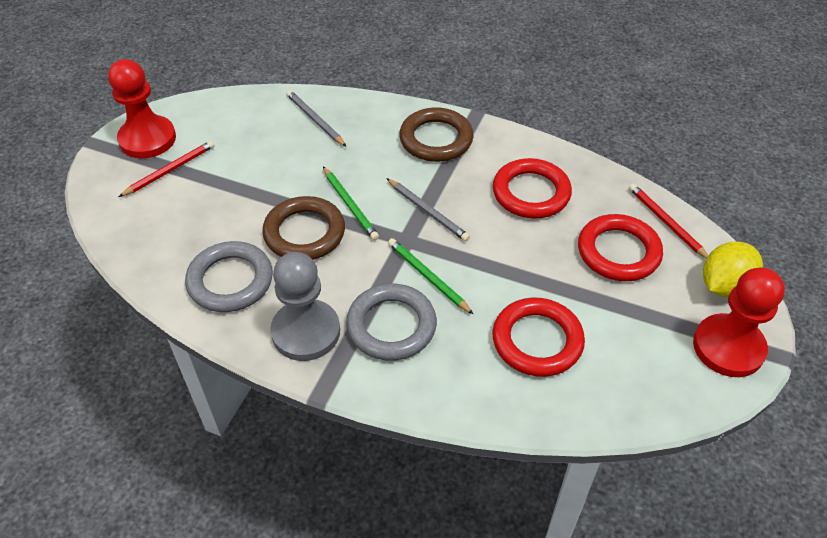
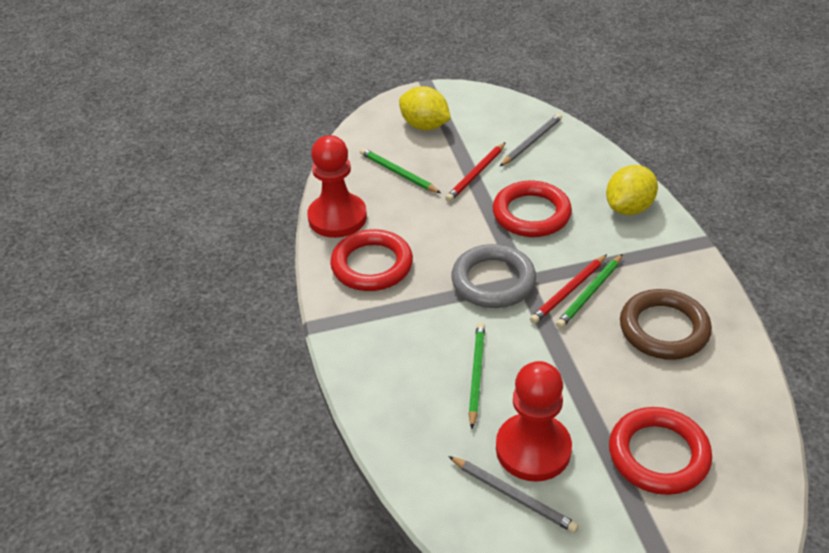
brown ring: [262,196,345,260] [399,107,473,162] = 2 -> [620,289,712,360] = 1
green pencil: [323,167,379,240] [388,238,473,314] = 2 -> [360,148,441,193] [468,323,485,429] [556,254,623,329] = 3
grey pawn: [270,252,340,361] = 1 -> none = 0
grey ring: [185,241,273,312] [346,284,437,361] = 2 -> [451,244,536,308] = 1
yellow lemon: [703,241,763,297] = 1 -> [399,86,451,130] [606,165,658,215] = 2

